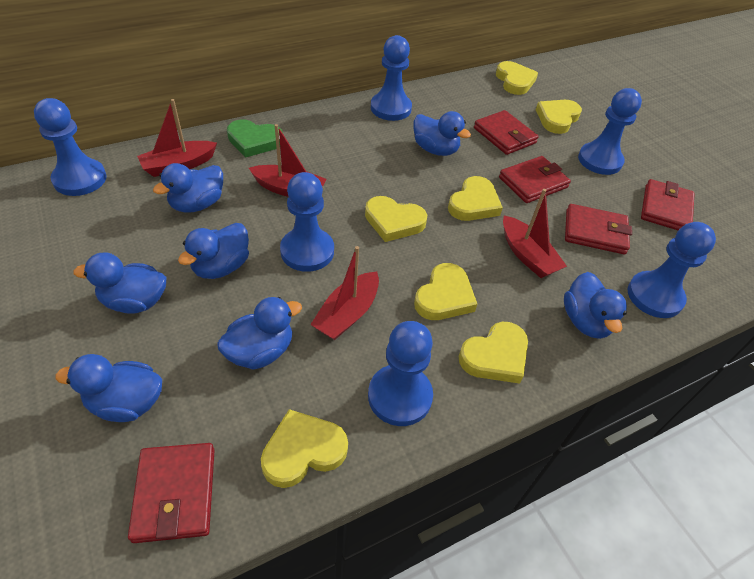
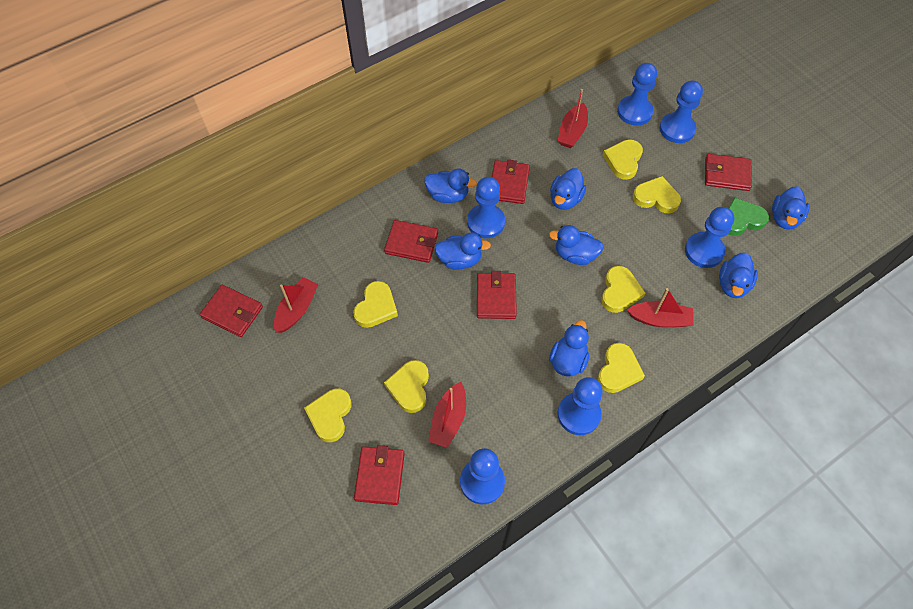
red wallet: [128,443,215,543] [474,110,539,155] [499,156,571,203] [565,204,632,254] [641,179,695,230] = 5 -> [200,285,263,337] [354,445,405,505] [384,220,438,263] [477,271,517,319] [492,160,530,204] [705,154,752,191] = 6

